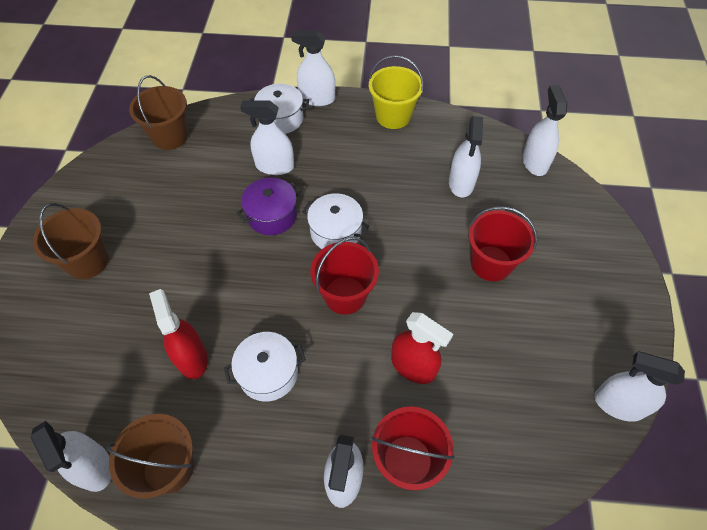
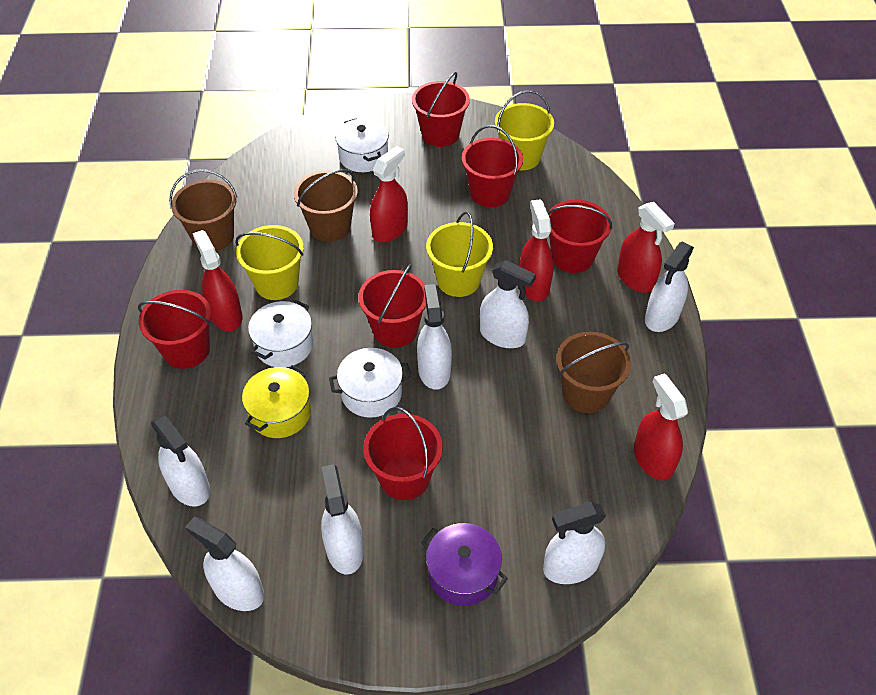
red bucket: [310,237,379,315] [371,406,455,490] [469,206,537,281] = 3 -> [138,290,211,369] [358,264,426,348] [363,407,443,500] [412,72,470,147] [462,125,523,207] [548,200,612,273] = 6
red spray bottle: [149,289,208,379] [391,312,453,384] = 2 -> [193,230,243,331] [370,146,408,242] [520,199,554,301] [617,202,675,293] [634,373,688,481] = 5
yellow bucket: [369,55,424,129] = 1 -> [235,225,304,300] [426,211,493,297] [495,90,554,170] = 3
yellow pot: none = 0 -> [242,365,311,438] = 1

